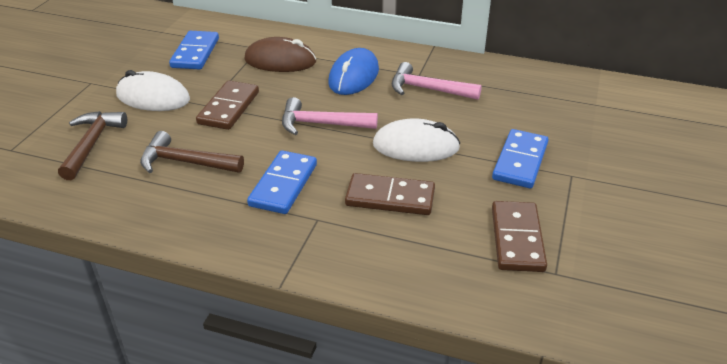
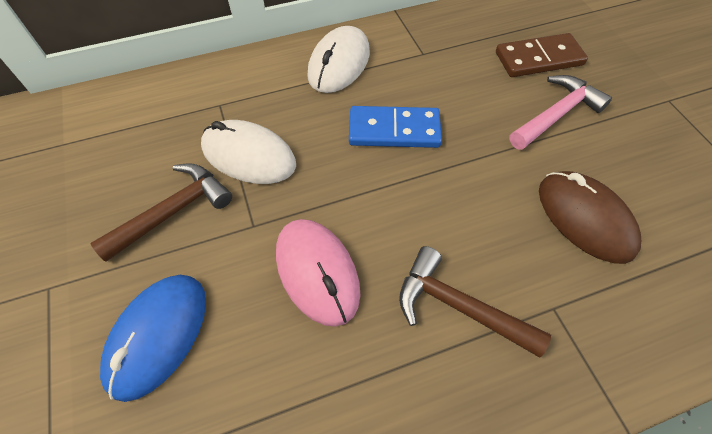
blue domino: [169,31,219,69] [247,150,317,214] [492,129,549,188] = 3 -> [349,106,442,148] = 1
brown domino: [196,80,259,130] [345,173,435,215] [492,201,547,272] = 3 -> [496,33,588,77] = 1
pink hammer: [282,97,378,135] [392,62,482,100] = 2 -> [509,75,612,150] = 1
pink mouse: none = 0 -> [276,219,361,327] = 1

